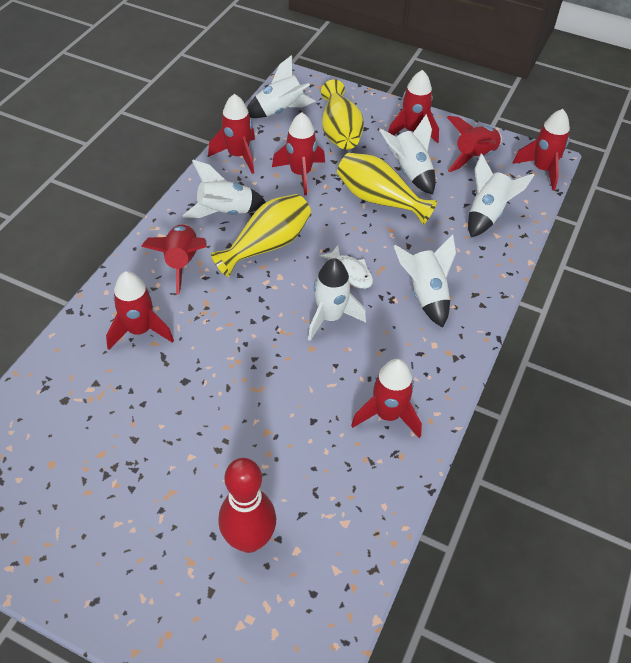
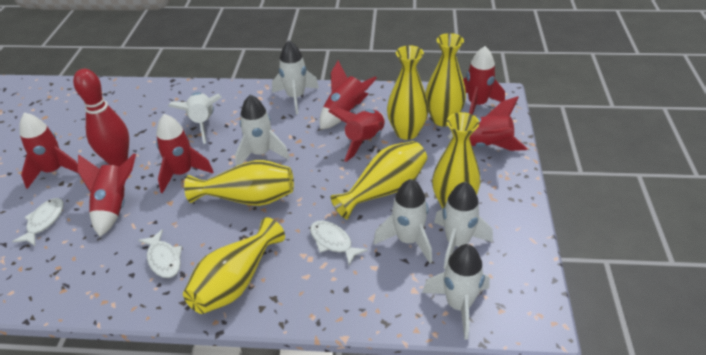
red rocket: [106,271,174,350] [141,224,207,295] [208,94,255,174] [272,112,325,195] [351,359,422,438] [388,70,439,143] [447,116,502,172] [512,109,570,190] = 8 -> [19,113,78,189] [77,154,136,237] [156,114,213,193] [319,60,377,130] [328,108,385,162] [448,96,528,151] [463,46,505,115] = 7
white fish: [319,245,373,289] = 1 -> [12,198,64,246] [138,229,182,278] [310,221,368,265] = 3
yellow vase: [211,194,311,277] [321,79,364,150] [337,153,437,225] = 3 -> [183,217,285,314] [184,160,294,206] [331,141,427,219] [387,45,429,140] [425,33,466,127] [432,112,480,209] = 6

